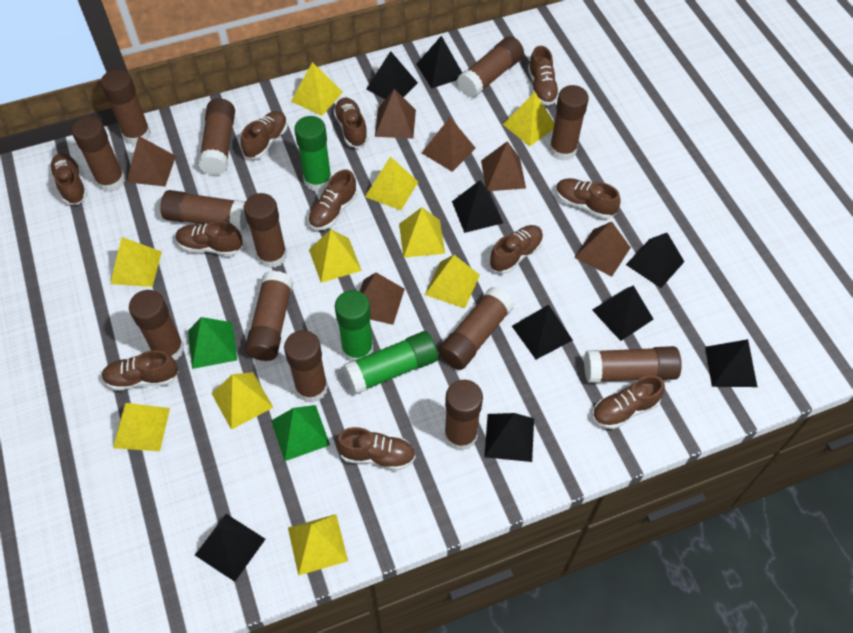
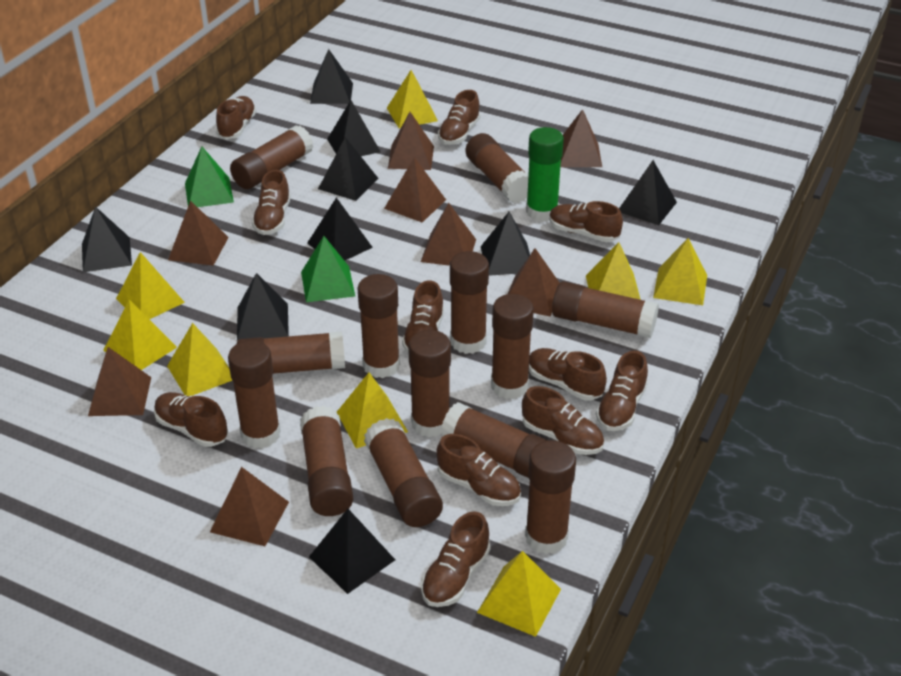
brown pyramid: [127,136,176,186] [359,272,405,325] [375,89,416,139] [422,117,476,172] [481,141,526,191] [574,222,631,277] = 6 -> [88,347,151,416] [168,201,229,266] [210,467,289,546] [384,157,446,222] [388,112,434,170] [421,203,476,266] [508,248,559,317] [560,109,602,167] = 8
green glue stick: [294,116,332,192] [335,290,373,362] [343,331,438,394] = 3 -> [526,127,564,221] = 1
yellow pyramid: [110,237,162,287] [113,403,170,451] [212,372,274,430] [288,514,348,576] [291,62,343,116] [309,229,362,283] [365,156,418,210] [399,207,445,258] [425,255,480,308] [503,92,554,146] = 10 -> [103,300,177,370] [116,252,185,319] [167,323,233,396] [337,372,408,448] [387,70,438,128] [477,551,561,637] [586,242,641,300] [653,238,707,305] = 8

